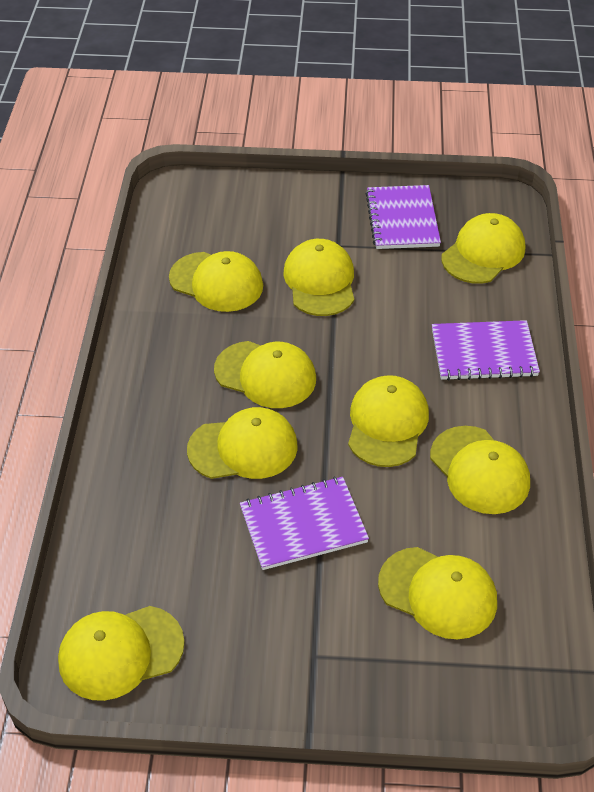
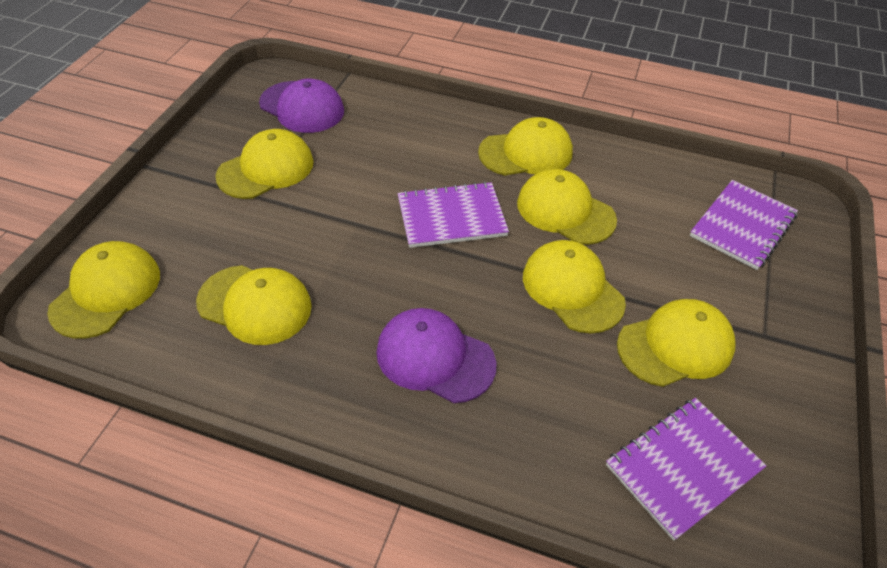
purple cap: none = 0 -> [259,79,344,133] [376,308,497,403] = 2
yellow cap: [58,606,185,701] [169,251,263,312] [187,407,298,479] [214,341,316,408] [283,239,354,316] [348,375,429,467] [378,547,497,639] [430,426,530,514] [442,213,525,284] = 9 -> [47,241,160,339] [196,265,312,345] [216,129,314,199] [478,117,573,176] [517,169,617,245] [523,240,626,333] [617,299,736,387] = 7

